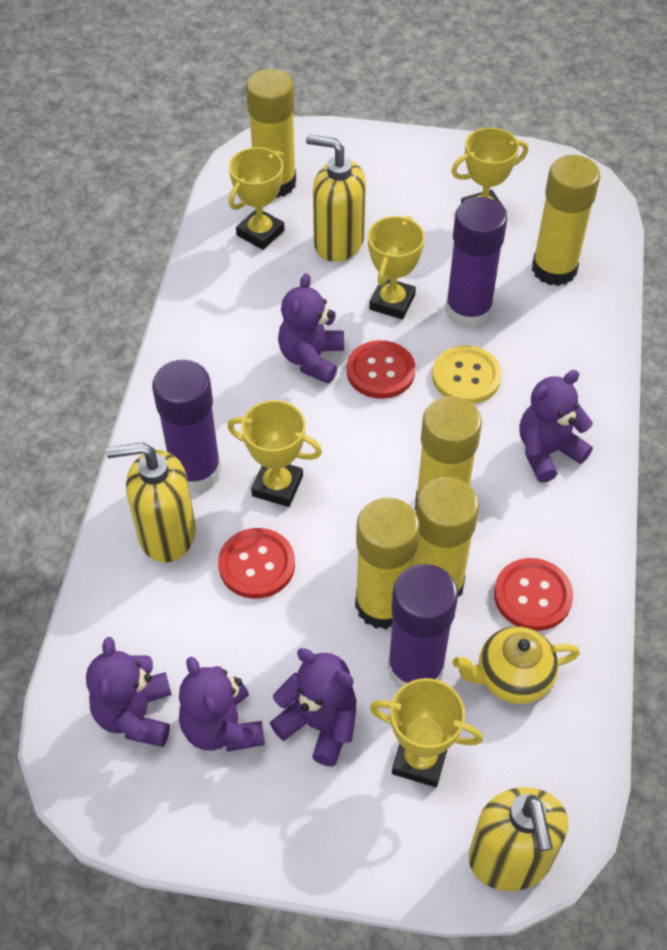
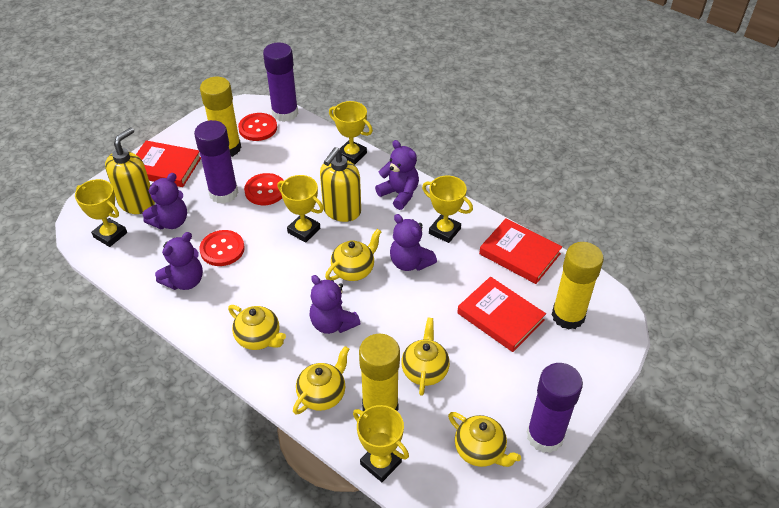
red book: none = 0 -> [136,140,201,187] [457,277,546,352] [479,218,562,284] = 3
yellow button: [432,345,502,404] = 1 -> none = 0
yellow glue stick: [246,69,296,198] [355,498,420,629] [413,477,479,597] [415,396,482,510] [532,155,600,286] = 5 -> [200,77,241,157] [359,334,400,411] [552,242,604,329] = 3
yellow soap dispenser: [106,442,196,563] [306,134,366,262] [469,787,569,891] = 3 -> [105,127,155,214] [320,147,361,222] = 2
yellow teapot: [453,626,580,704] = 1 -> [228,305,286,350] [293,346,349,415] [325,229,382,281] [401,318,450,396] [448,412,521,467] = 5

